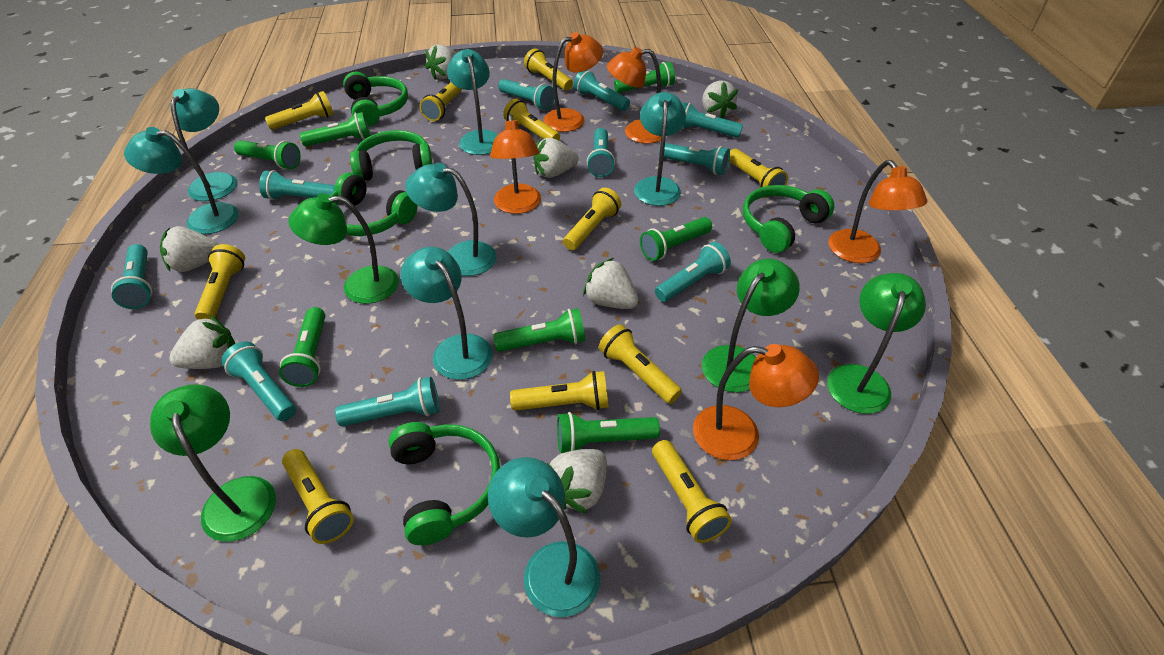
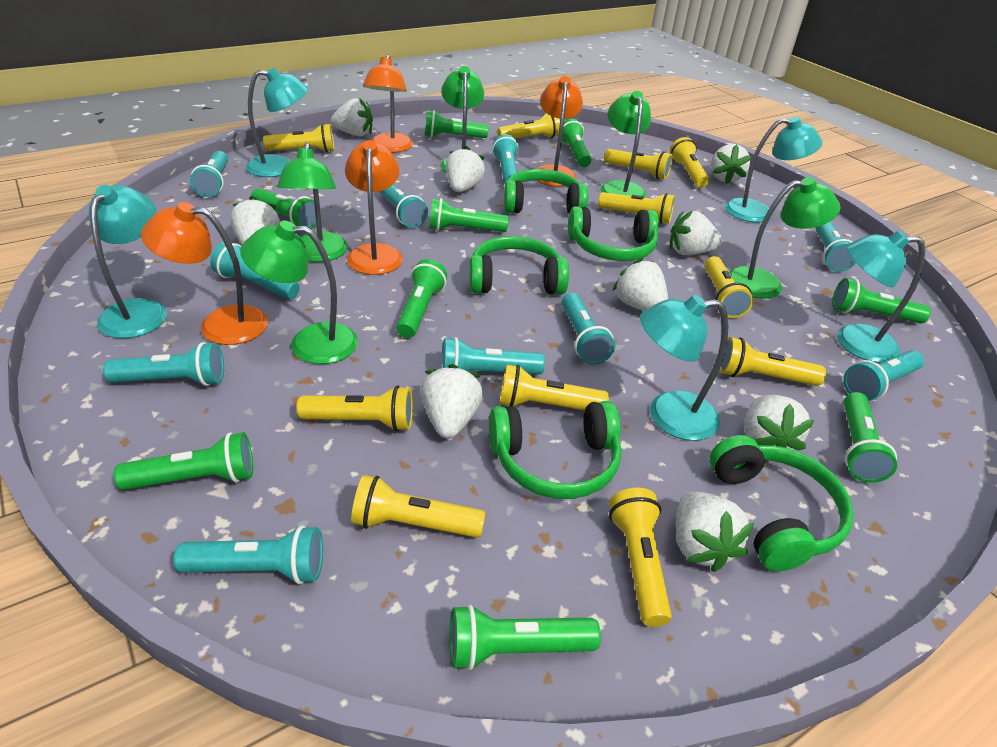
green flashlight: [234,140,301,169] [279,307,325,387] [300,112,371,146] [493,308,585,352] [557,412,660,453] [614,62,675,93] [640,217,712,261] = 7 -> [114,432,253,490] [251,188,316,229] [396,259,447,338] [425,110,489,138] [429,198,509,232] [450,604,601,670] [562,119,592,167] [832,278,931,324] [844,392,897,483] = 9
green lamp: [150,384,276,542] [289,193,399,304] [702,259,800,392] [827,273,926,414] = 4 -> [240,221,358,364] [277,142,348,262] [440,66,485,172] [601,91,651,198] [729,177,841,299] = 5
orange lamp: [490,114,541,214] [543,32,603,132] [607,47,661,144] [693,344,819,460] [828,160,927,263] = 5 -> [141,202,268,345] [345,140,403,275] [363,54,413,153] [537,76,583,187] = 4
turquoise lamp: [124,127,239,234] [170,88,237,201] [401,247,493,380] [405,163,496,276] [447,49,498,155] [488,457,600,617] [634,92,686,206] = 7 -> [89,185,167,338] [246,68,308,177] [640,295,728,441] [725,117,822,222] [837,231,925,363] = 5
white strawberry: [160,226,219,272] [169,315,235,369] [425,44,456,80] [533,138,579,178] [547,449,607,514] [583,258,638,309] [702,80,738,118] = 7 -> [230,196,280,245] [331,98,373,136] [420,364,483,438] [445,146,485,192] [612,258,668,311] [670,211,722,255] [676,492,754,572] [711,144,751,184] [745,395,815,450] = 9

